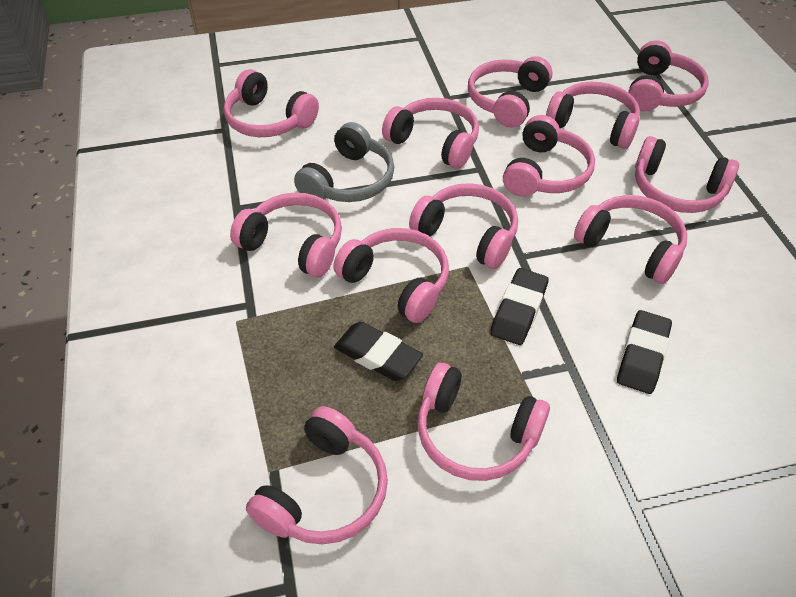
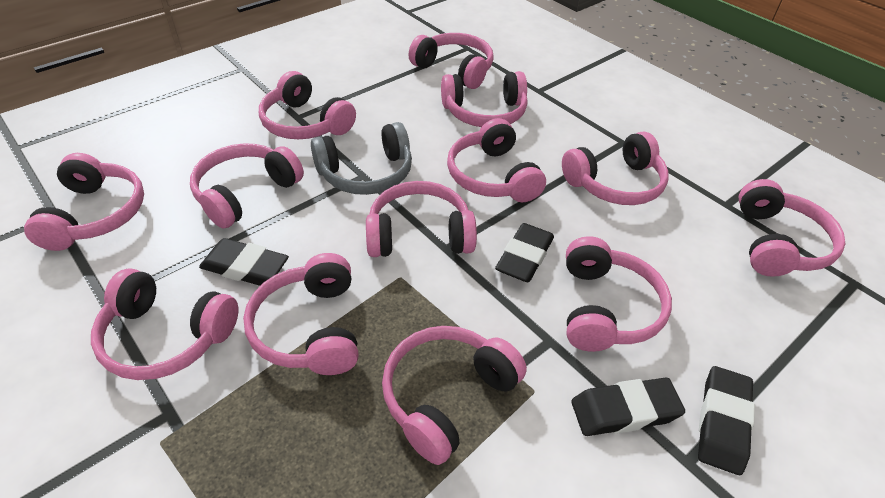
black eraser: [334,322,423,381] [490,268,549,345] [617,310,672,394] = 3 -> [199,238,289,286] [495,223,554,282] [571,378,685,436] [698,366,755,475] = 4

